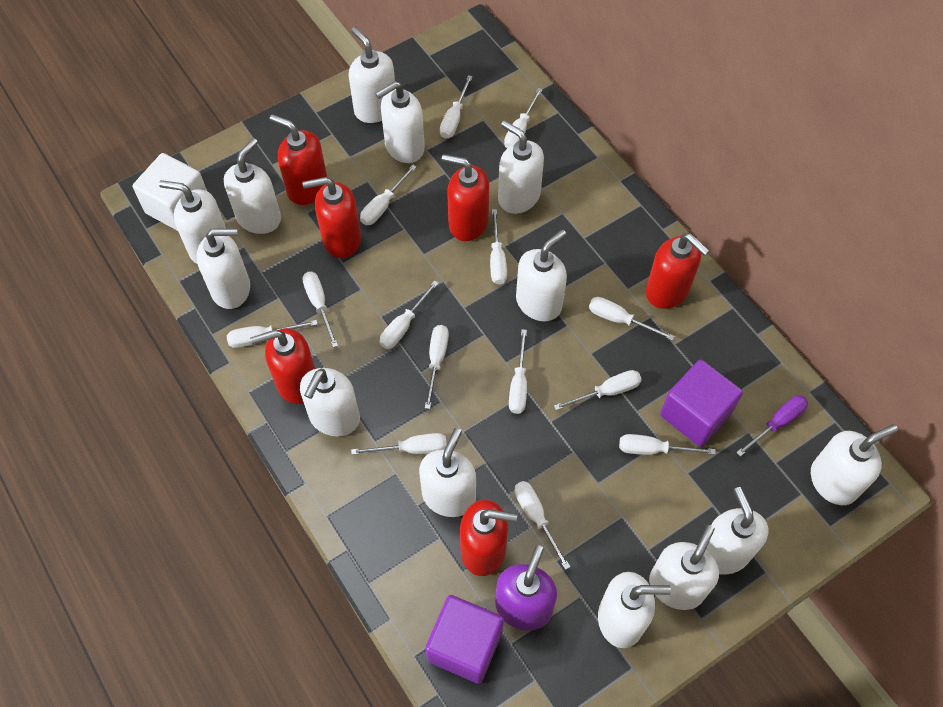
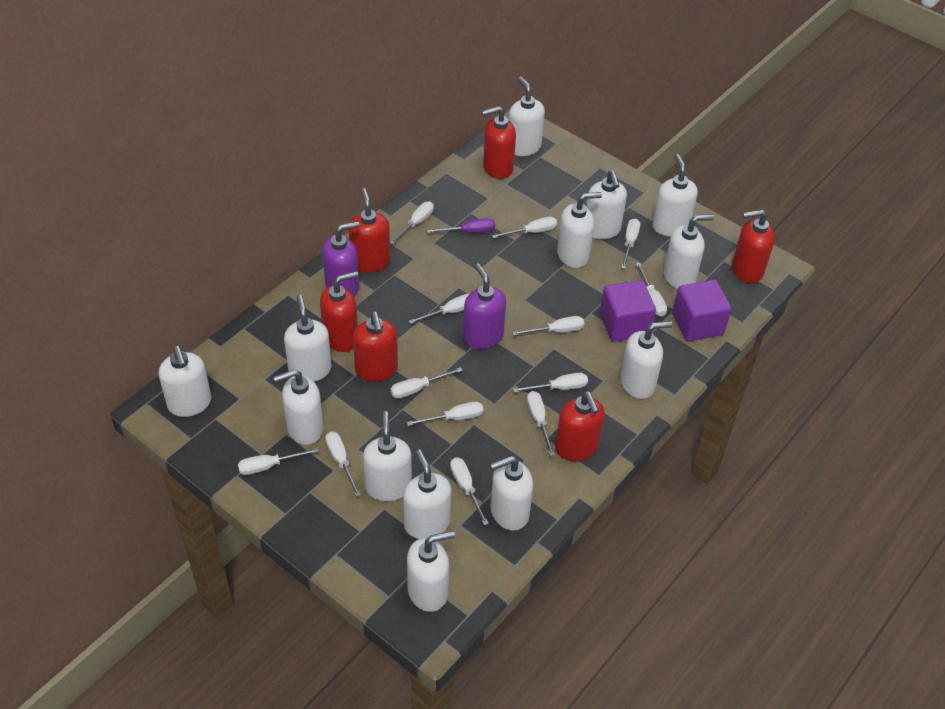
purple soap dispenser: [495,545,557,631] = 1 -> [322,221,360,297] [463,264,506,349] = 2
white cube: [133,153,207,231] = 1 -> none = 0
white screwdriver: [227,320,318,348] [302,272,338,348] [351,433,447,455] [360,165,417,225] [380,280,439,349] [425,325,449,409] [440,75,473,139] [490,209,507,285] [504,88,543,148] [509,329,527,414] [514,481,570,570] [554,370,642,410] [589,297,674,340] [619,434,716,455] = 14 -> [238,448,319,475] [325,432,361,497] [390,201,434,244] [390,367,463,399] [407,401,484,426] [409,294,469,324] [450,458,489,525] [492,217,557,238] [512,316,584,336] [513,373,588,393] [527,391,555,456] [621,218,640,269] [636,263,667,317] = 13

